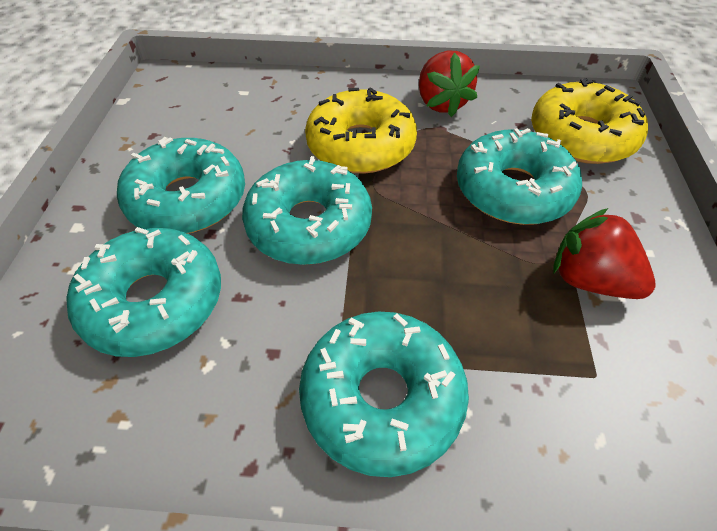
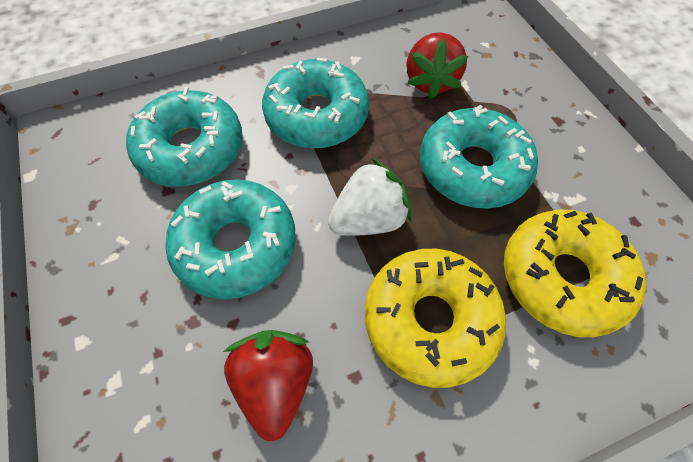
turquoise donut: [66,227,221,357] [117,137,245,234] [242,156,372,265] [299,312,469,477] [457,128,582,225] = 5 -> [126,87,243,187] [165,179,296,299] [262,58,369,148] [420,105,538,209] = 4
white strawberry: none = 0 -> [328,158,411,236] = 1

